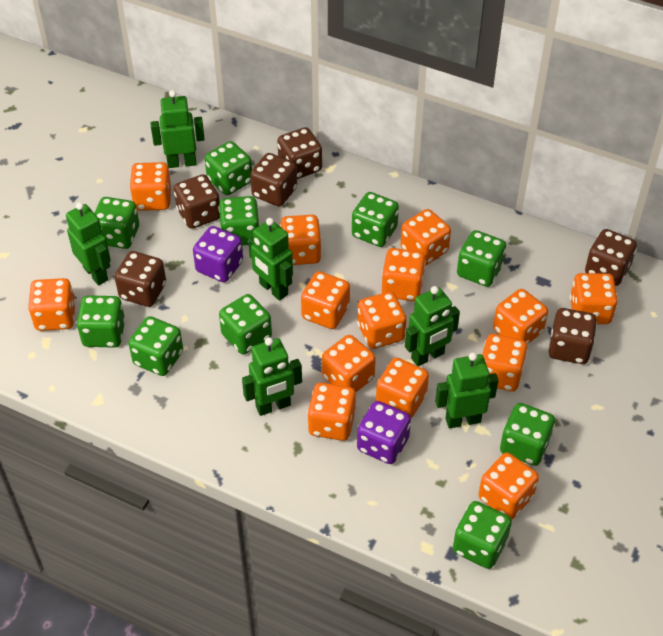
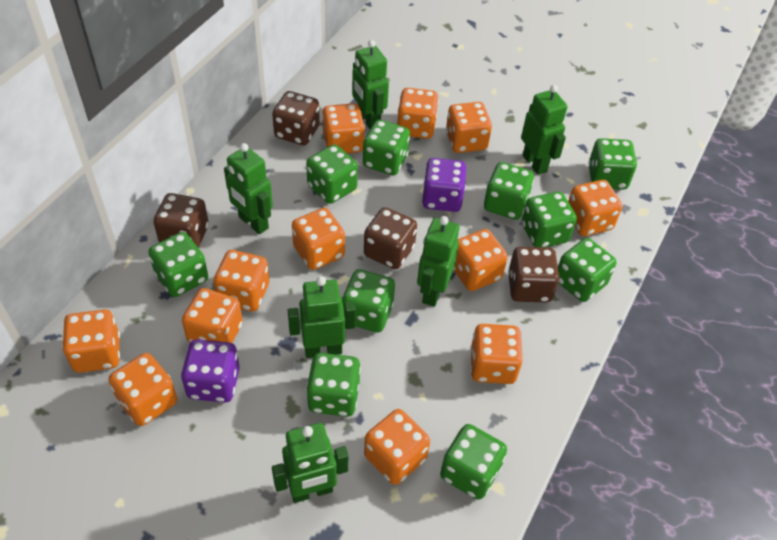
brown dice: [115,251,166,307] [174,174,220,229] [250,153,297,207] [277,127,322,179] [549,308,597,364] [585,229,637,286] = 6 -> [153,193,209,248] [272,91,320,145] [364,207,417,269] [508,247,560,302] = 4
orange dice: [28,278,76,331] [130,162,172,211] [280,215,321,265] [301,271,350,329] [307,383,356,441] [322,335,376,392] [357,292,407,349] [376,358,429,418] [382,248,426,301] [401,209,451,265] [478,453,539,520] [482,334,527,391] [493,289,548,344] [570,273,618,324] = 14 -> [62,309,120,373] [109,353,177,426] [182,288,243,343] [214,250,269,312] [292,208,345,270] [322,103,365,153] [364,409,430,485] [397,88,439,139] [446,102,492,153] [454,229,508,291] [470,324,523,384] [568,180,622,236] = 12

